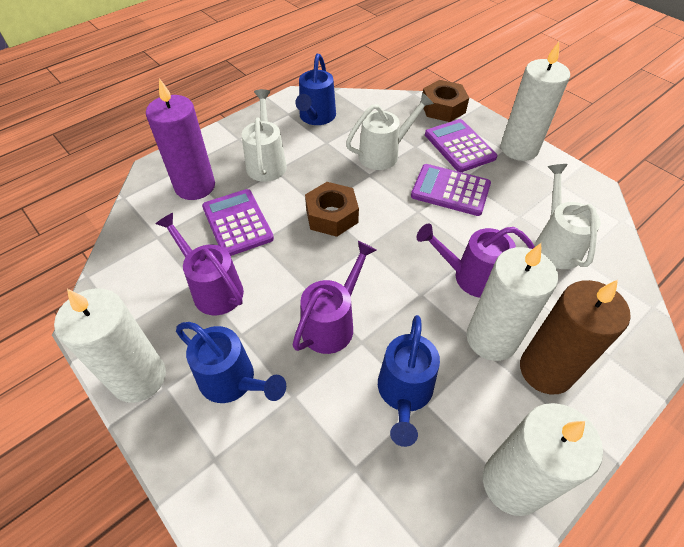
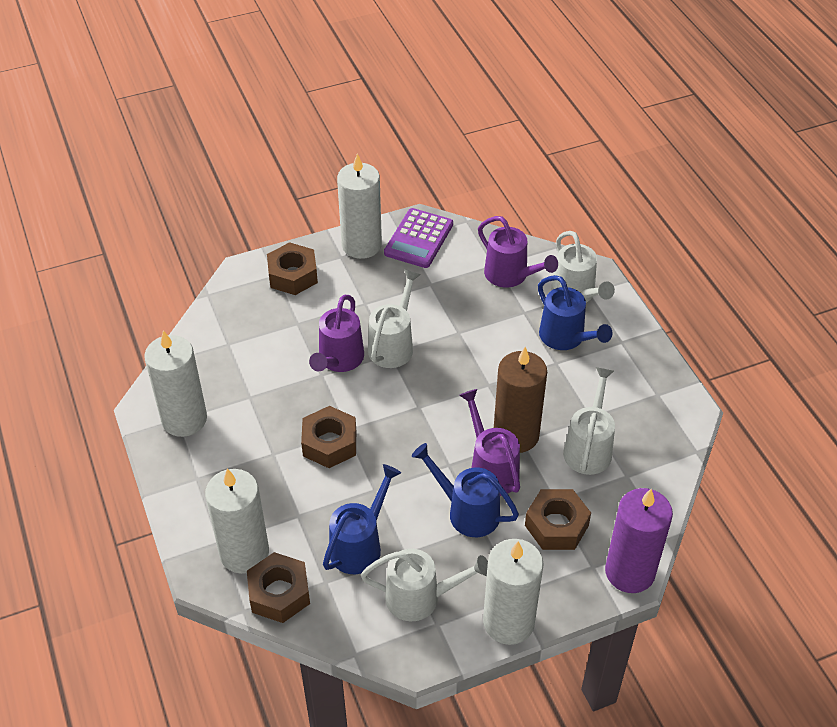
brown nut: [305,182,359,237] [423,80,469,122] = 2 -> [247,552,310,623] [267,242,318,295] [301,406,356,468] [525,489,591,550] = 4
purple calculator: [202,189,274,256] [411,164,491,216] [425,119,497,172] = 3 -> [384,208,453,268] = 1
white watering can: [242,89,287,182] [346,92,434,170] [535,164,601,269] = 3 -> [361,549,488,621] [368,270,421,368] [551,231,615,303] [563,367,615,475] = 4

